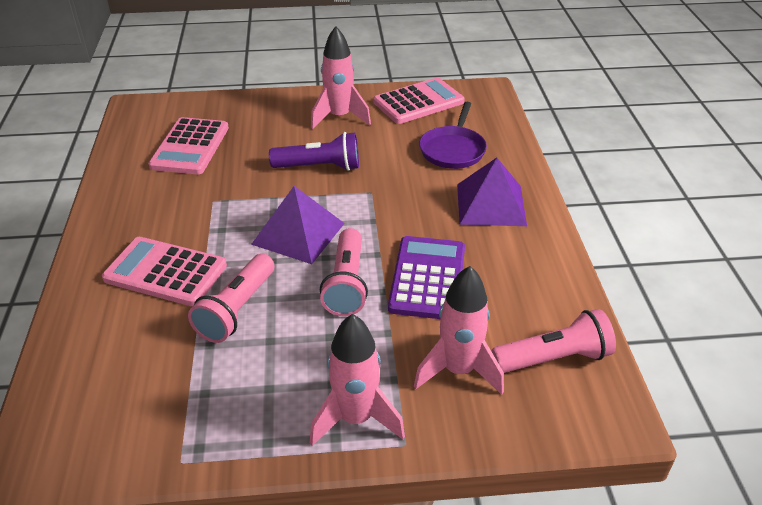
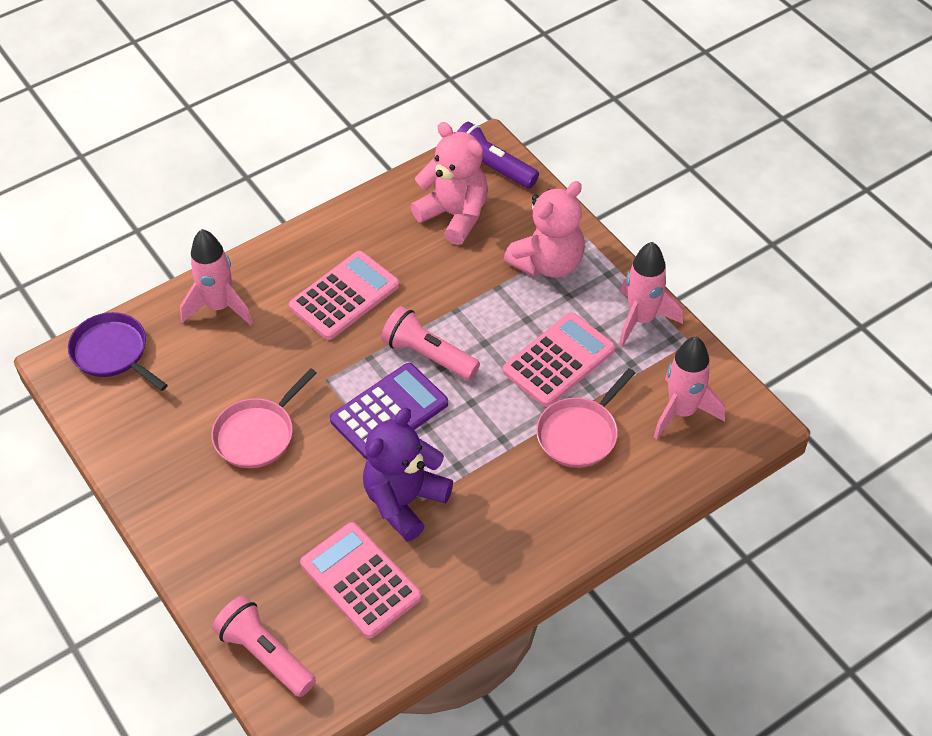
pink flashlight: [188,254,275,343] [320,228,368,316] [491,309,616,373] = 3 -> [212,596,316,697] [381,306,480,380] = 2
pink pan: none = 0 -> [211,368,317,468] [536,368,635,468] = 2
pink teddy bear: none = 0 -> [410,122,488,245] [504,181,585,278] = 2
purple pyramid: [251,186,345,264] [457,158,527,226] = 2 -> none = 0
purple teddy bear: none = 0 -> [363,408,453,542] = 1

